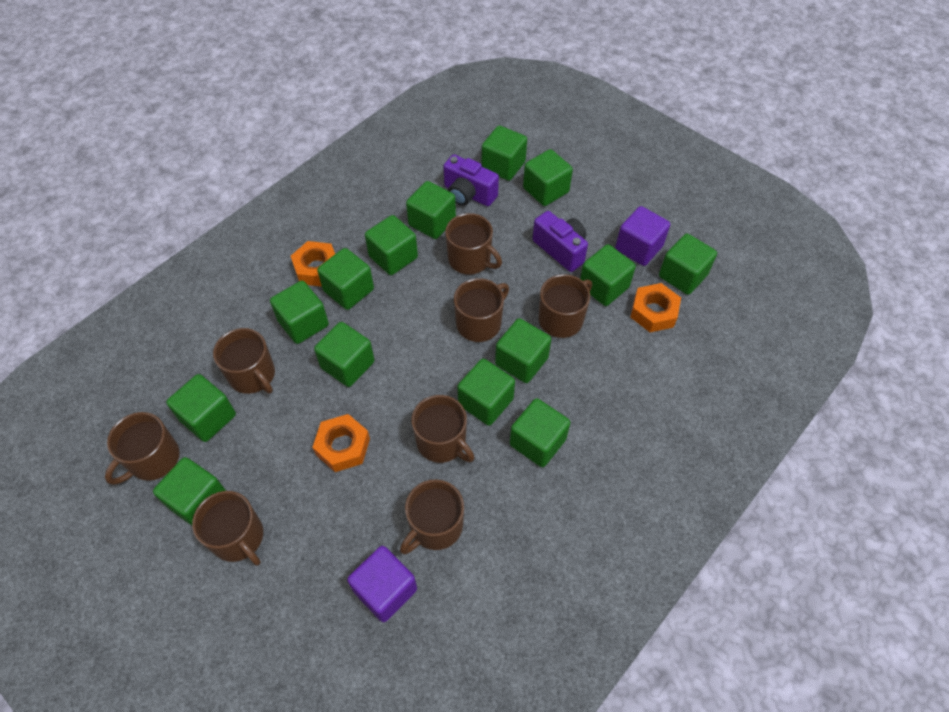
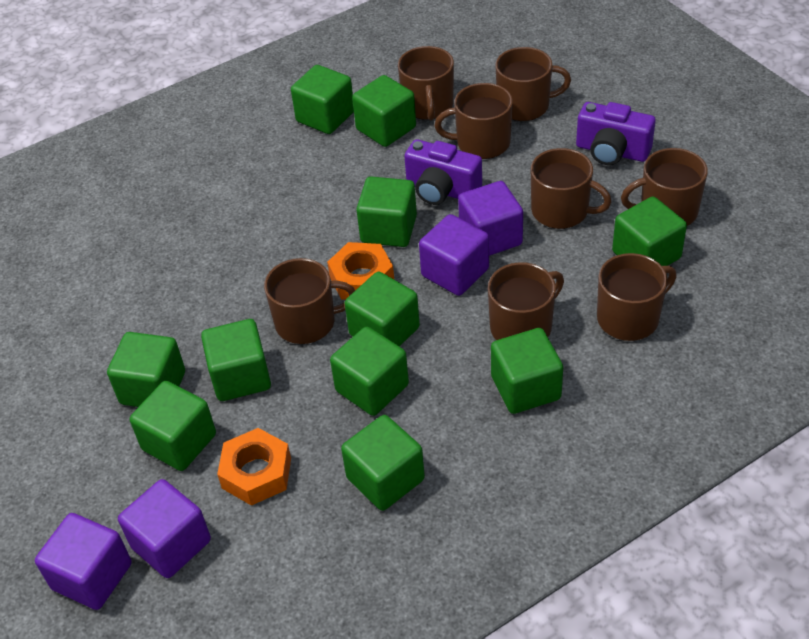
green cube: [153,457,226,526] [166,374,236,442] [270,281,329,344] [314,322,375,387] [317,248,374,310] [365,215,418,275] [406,181,456,239] [457,359,515,426] [482,126,527,181] [495,318,551,383] [510,398,570,467] [523,149,573,206] [580,244,636,306] [659,233,717,295] = 14 -> [107,332,185,407] [130,381,216,471] [201,319,271,401] [291,65,354,134] [330,327,409,416] [341,415,425,511] [345,272,420,347] [352,75,416,147] [356,176,417,247] [491,328,563,414] [612,196,687,266] = 11
orange nut: [291,241,335,287] [312,414,370,472] [630,283,681,332] = 3 -> [217,428,291,506] [327,242,394,300] = 2
purple cube: [347,546,417,622] [615,206,670,266] = 2 -> [35,513,132,610] [118,479,211,578] [419,214,489,296] [458,181,523,256] = 4

